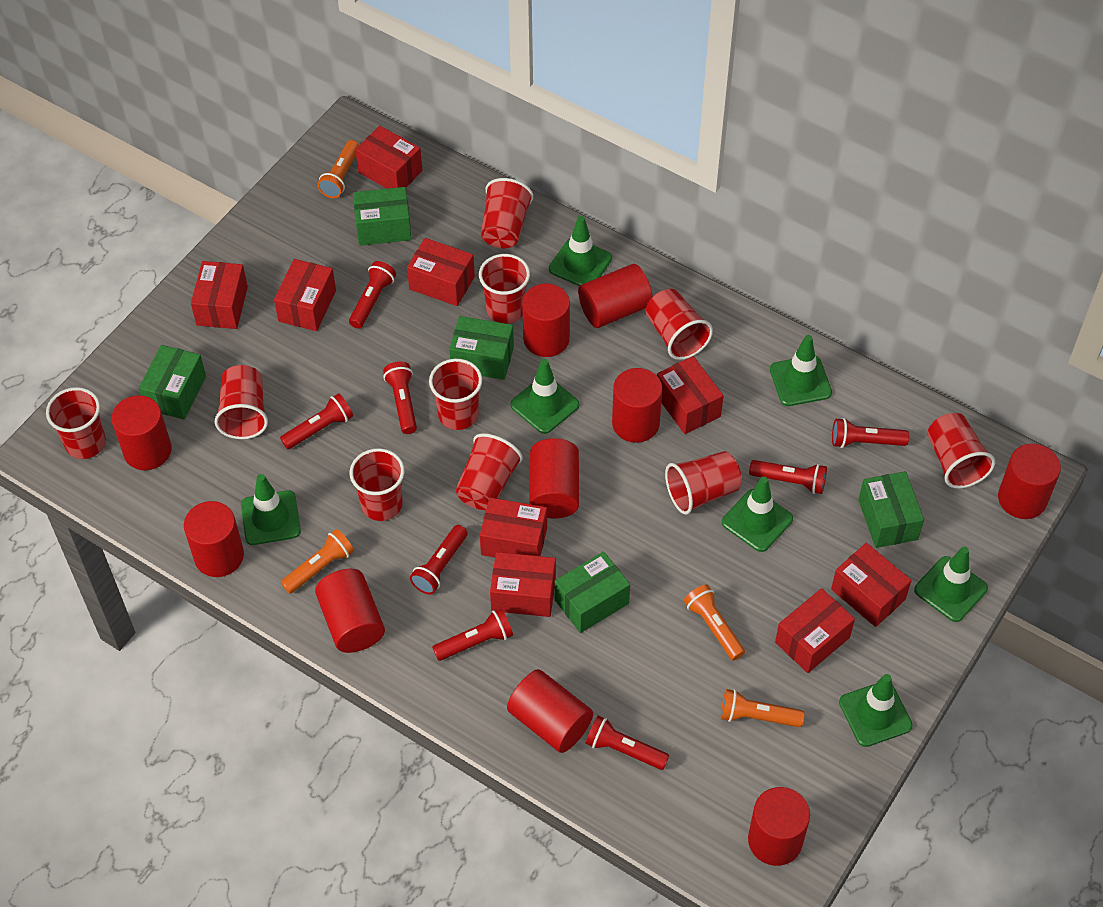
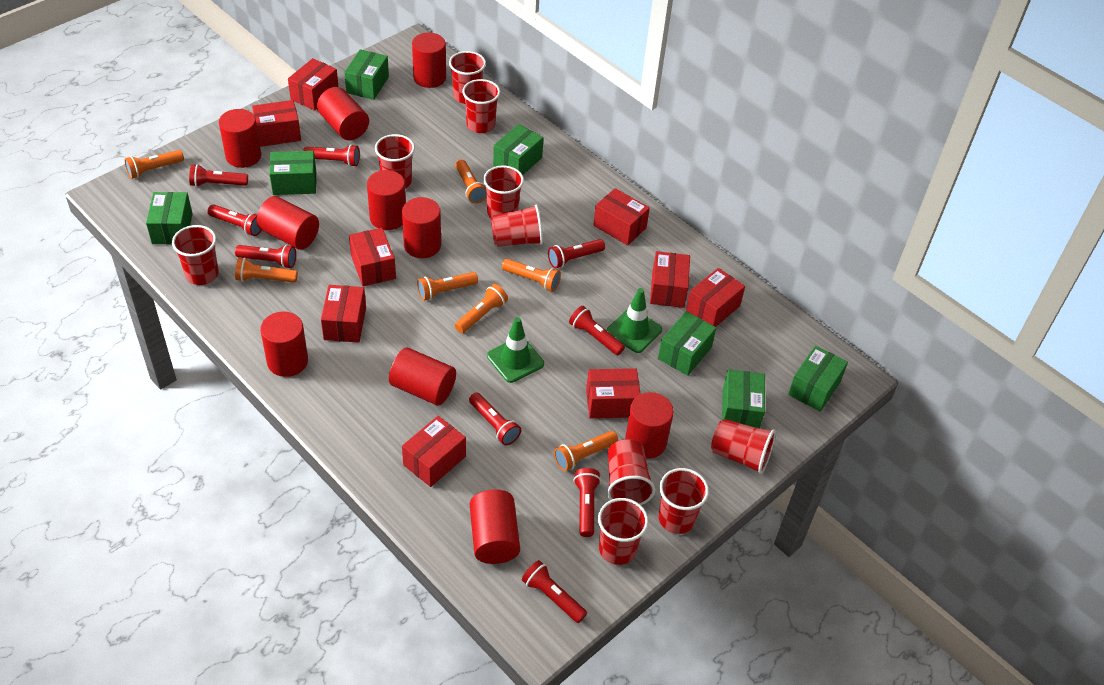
green box: [139,345,206,419] [353,187,412,246] [449,316,514,380] [555,551,630,633] [858,471,924,548] = 5 -> [146,192,193,245] [269,151,316,195] [344,49,389,100] [493,124,544,175] [658,311,716,376] [722,369,765,428] [788,346,848,412] = 7
green traffic cone: [241,474,301,545] [510,359,579,434] [549,216,612,286] [722,477,793,552] [770,335,832,406] [839,674,913,747] [914,547,988,622] = 7 -> [487,317,544,383] [606,288,662,353] = 2
orange flashlight: [281,529,354,594] [317,140,359,198] [684,584,745,661] [721,689,805,727] = 4 -> [125,150,184,179] [235,258,298,283] [417,272,478,301] [455,159,487,204] [455,284,508,333] [502,259,561,292] [554,431,618,471] = 7
red flashlight: [280,393,353,449] [349,261,396,329] [383,361,417,434] [410,525,468,594] [432,608,513,661] [586,716,669,770] [749,460,827,494] [832,418,909,448] = 8 -> [189,164,248,187] [207,204,261,236] [235,245,296,268] [303,144,360,167] [469,392,521,445] [522,560,587,623] [548,239,605,268] [569,306,625,355] [574,468,601,537] = 9

